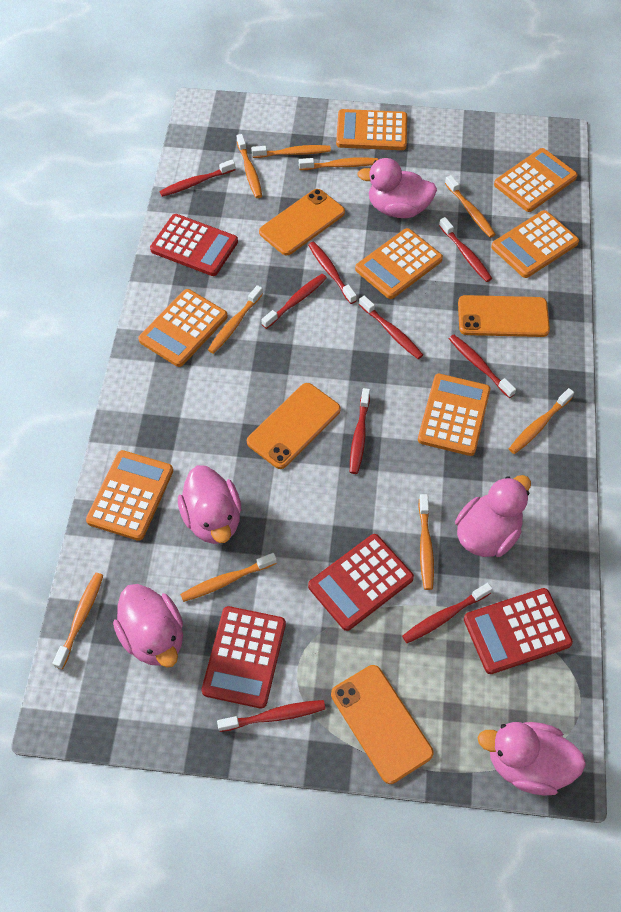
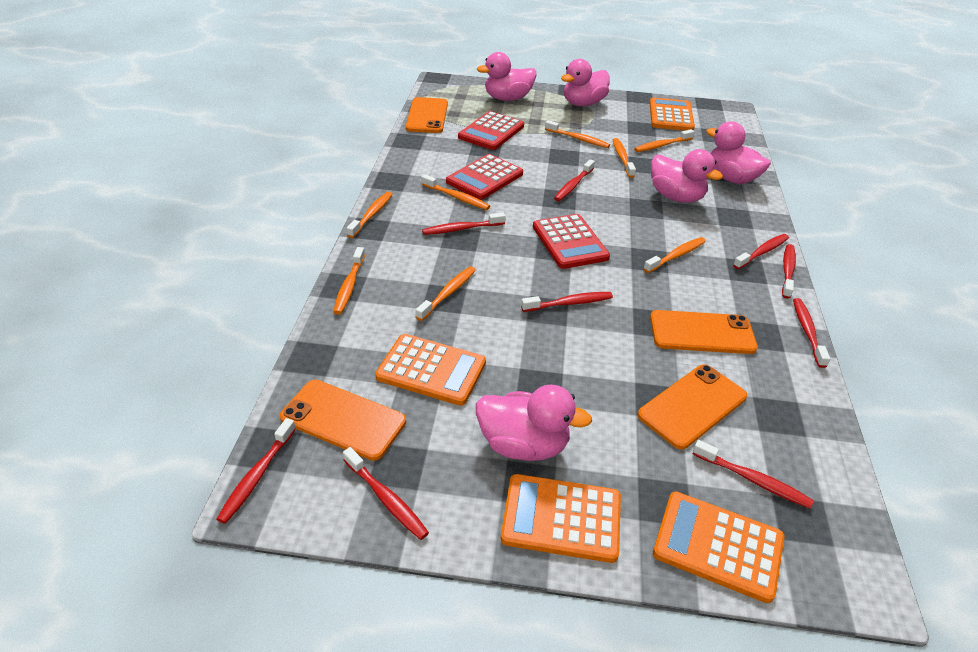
orange calculator: [86,450,173,541] [138,289,228,367] [336,109,407,150] [355,228,443,299] [418,374,490,456] [491,210,579,278] [494,148,578,212] = 7 -> [375,334,486,406] [501,474,621,563] [650,97,695,131] [653,492,784,603] = 4
orange toothbrush: [53,573,103,669] [180,553,277,602] [208,285,263,354] [237,134,262,198] [251,145,331,158] [299,157,378,170] [418,494,434,590] [445,175,496,238] [509,388,574,454] = 9 -> [333,247,365,314] [347,191,393,238] [416,266,476,321] [421,174,490,210] [545,120,610,148] [613,138,636,178] [634,129,694,152] [643,237,706,273] = 8
red calculator: [150,214,238,276] [201,606,286,709] [308,534,414,631] [464,588,573,674] = 4 -> [446,154,523,200] [458,111,524,150] [533,214,610,269] = 3

